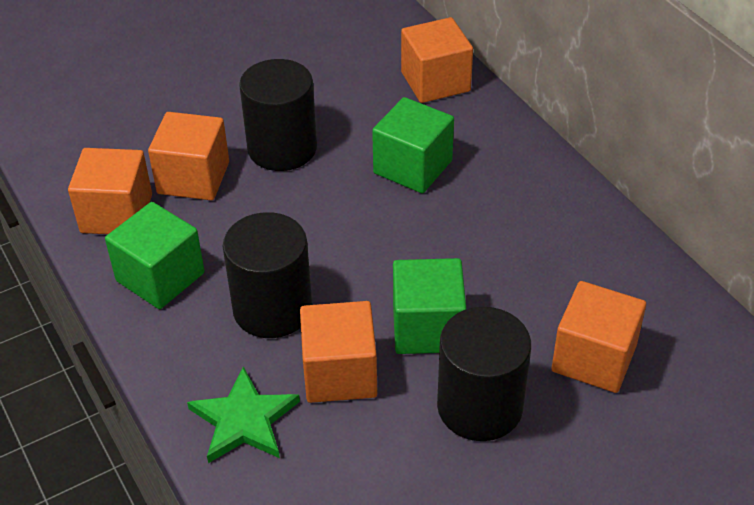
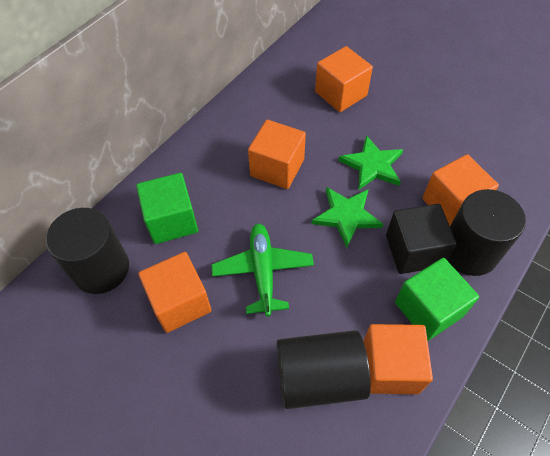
black cube: none = 0 -> [386,204,457,274] = 1
green cube: [105,202,205,309] [372,97,454,193] [393,258,466,354] = 3 -> [136,173,198,244] [395,258,479,341] = 2
green plane: none = 0 -> [211,224,314,317] = 1
green star: [187,366,300,463] = 1 -> [312,187,383,248] [338,135,403,190] = 2

